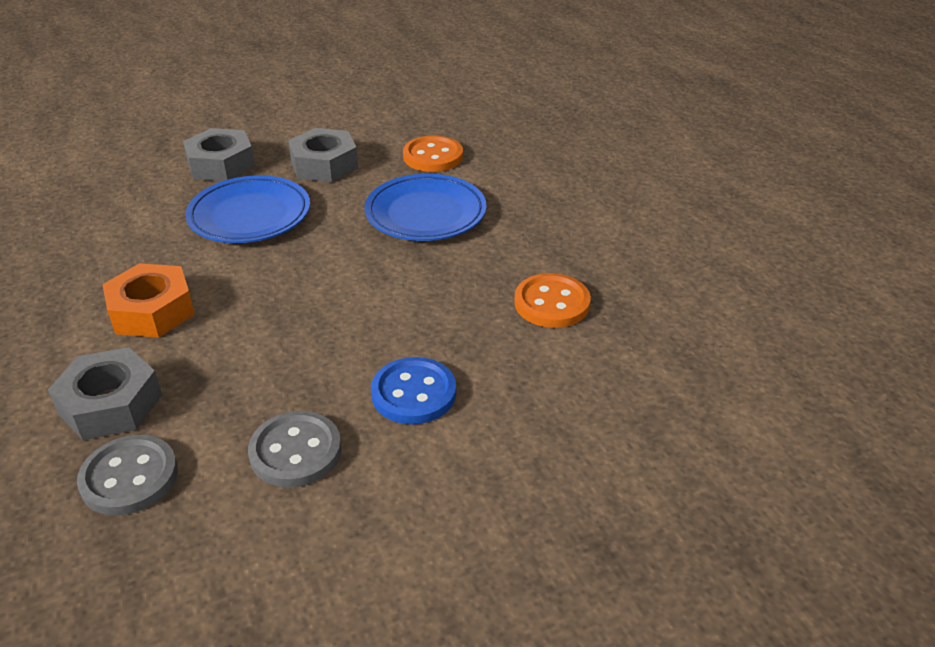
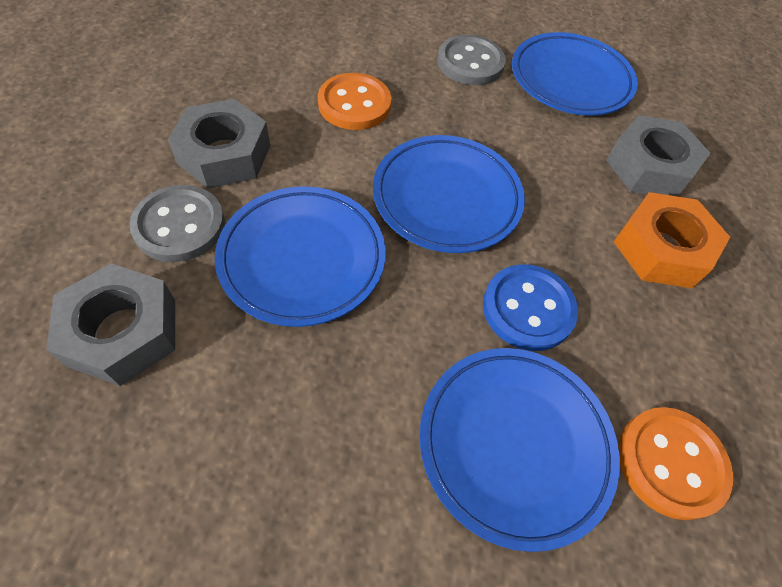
blue plate: [185,175,310,243] [364,174,487,241] = 2 -> [215,186,386,327] [373,135,525,253] [419,348,620,552] [512,32,638,116] = 4

